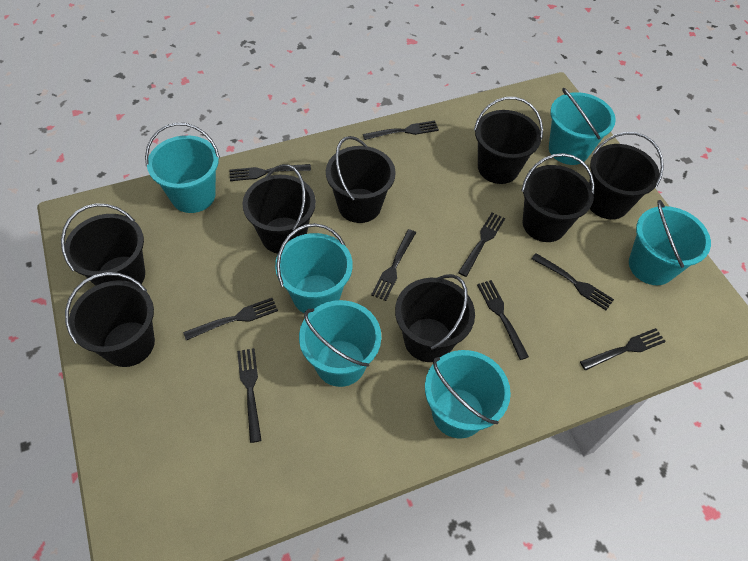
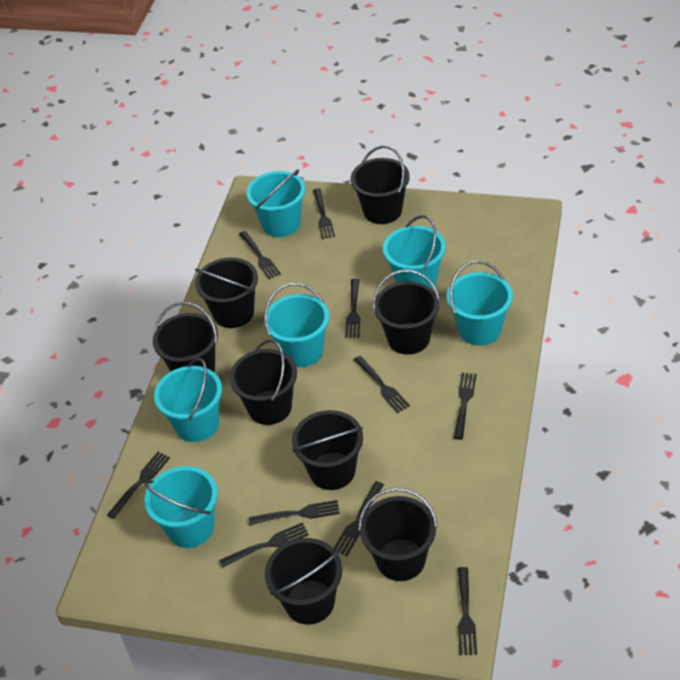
black fork: [183,298,278,341] [229,164,311,181] [237,348,262,443] [363,120,439,140] [371,229,416,301] [458,213,505,277] [477,280,529,360] [532,253,614,310] [580,328,666,371] = 9 -> [107,452,170,519] [219,522,309,568] [239,231,281,279] [249,500,340,525] [313,188,335,239] [334,481,384,556] [345,279,360,338] [354,356,410,413] [454,373,477,440] [458,567,477,655] = 10

